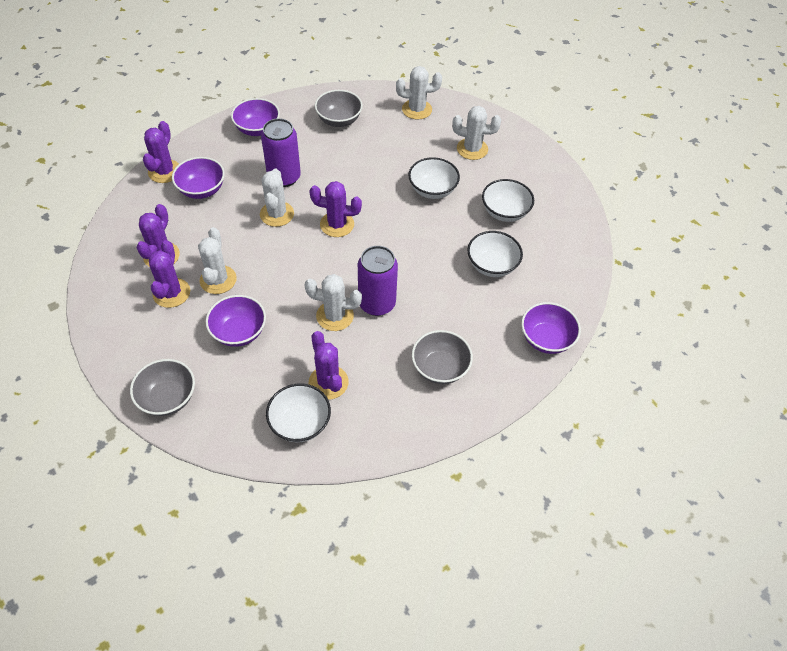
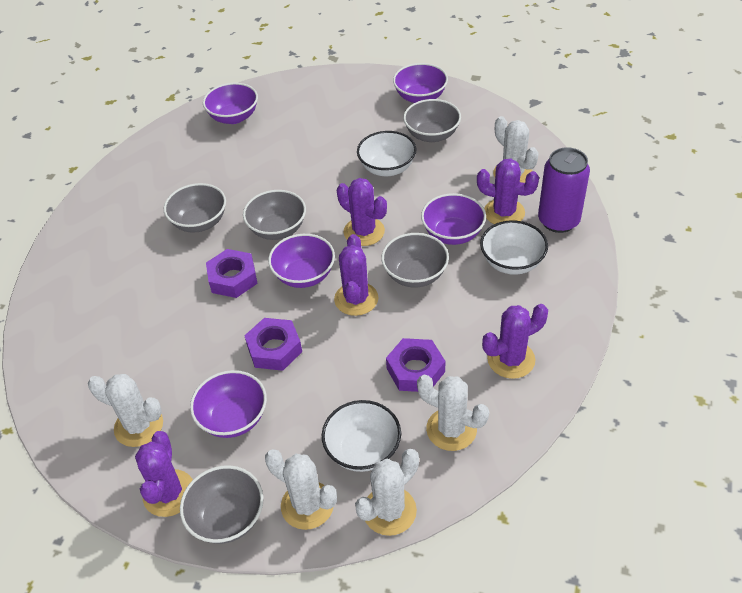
grey bowl: [130,359,195,416] [315,90,363,127] [412,330,473,384] = 3 -> [164,183,226,233] [180,465,264,544] [243,190,306,240] [381,233,449,287] [403,99,461,142] = 5
purple bowl: [172,157,225,199] [206,295,266,347] [231,98,280,136] [521,302,581,354] = 4 -> [190,370,267,438] [203,83,258,124] [268,234,335,288] [393,63,448,103] [421,193,486,245] = 5
purple can: [261,118,301,187] [358,246,398,316] = 2 -> [538,147,590,233] = 1
purple nut: none = 0 -> [206,249,258,298] [244,318,302,371] [386,338,445,392] = 3
white bowl: [266,383,331,442] [408,157,460,199] [467,231,523,277] [482,179,534,222] = 4 -> [322,400,401,472] [357,131,417,176] [480,220,548,275] = 3

